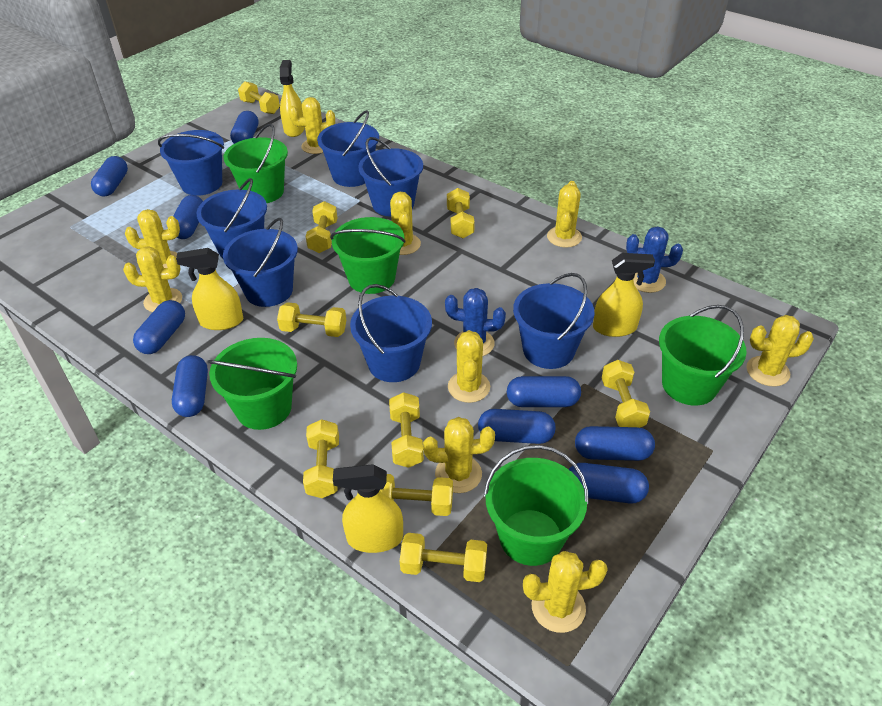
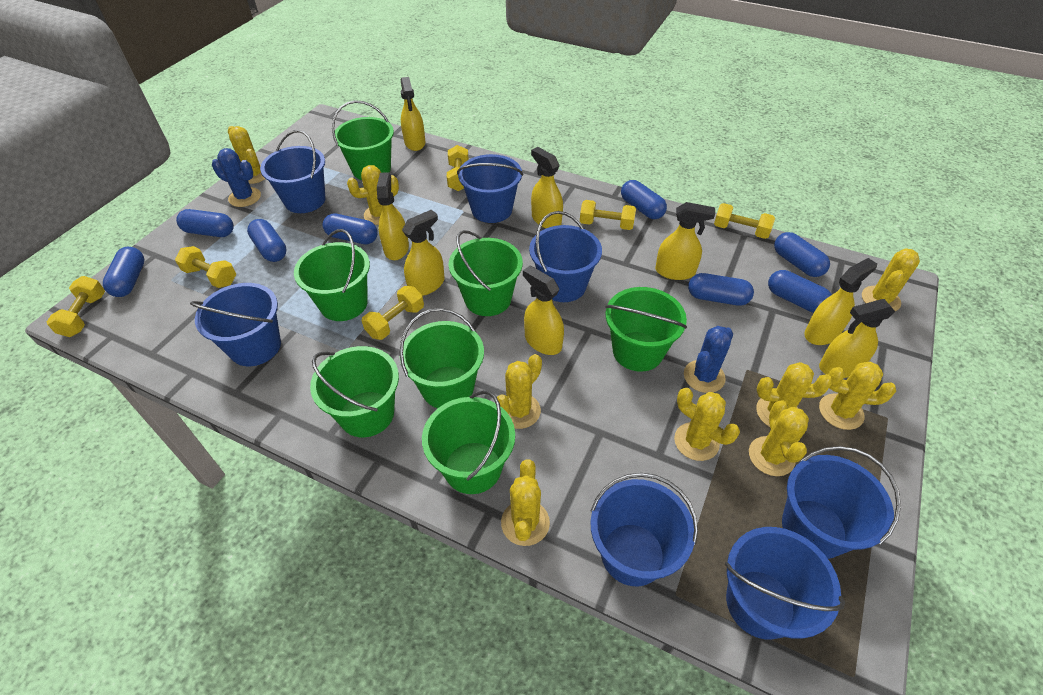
blue capsule: [91,156,128,197] [133,300,185,354] [172,355,208,417] [173,195,203,239] [230,111,259,144] [478,409,556,444] [507,376,581,407] [568,463,649,503] [575,426,655,461] = 9 -> [103,247,144,297] [176,209,234,237] [247,219,287,262] [323,213,378,244] [621,180,667,219] [688,273,754,306] [768,270,832,313] [774,232,830,277] = 8
green bucket: [207,338,297,430] [223,124,288,203] [330,217,406,294] [484,445,589,566] [659,305,747,406] = 5 -> [294,229,370,321] [310,346,399,438] [332,100,394,180] [399,308,484,408] [422,390,515,494] [449,230,523,316] [605,287,687,372] = 7
yellow dumbbell: [238,81,280,114] [277,302,346,337] [303,419,339,498] [306,201,337,253] [380,474,453,516] [389,392,424,468] [400,533,487,582] [447,188,475,238] [602,360,650,428] = 9 -> [47,276,105,337] [175,246,236,288] [362,286,424,340] [447,145,469,191] [580,200,636,230] [714,203,775,239] = 6
yellow spray bottle: [176,248,243,330] [280,60,305,137] [333,464,403,553] [593,253,655,337] = 4 -> [377,172,409,260] [401,77,426,151] [402,210,445,296] [523,266,564,355] [531,147,563,228] [655,202,715,280] [804,258,877,345] [819,299,895,378] = 8

